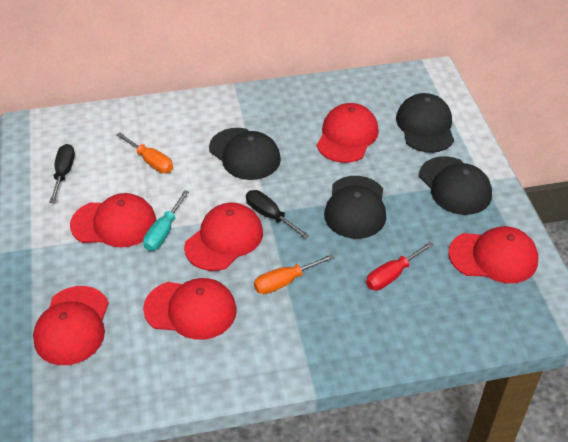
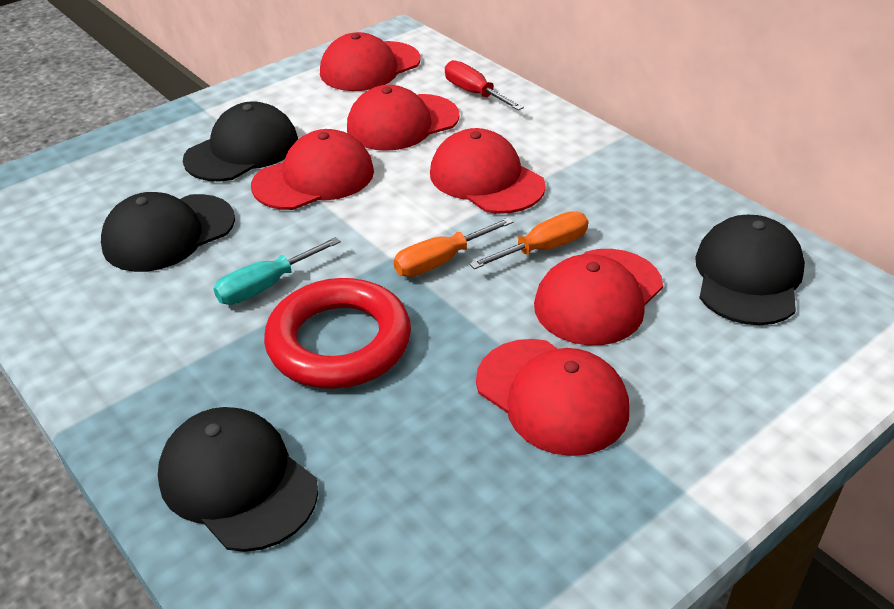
black screwdriver: [49,144,75,203] [246,190,310,238] = 2 -> none = 0
red ring: none = 0 -> [264,278,411,389] = 1

